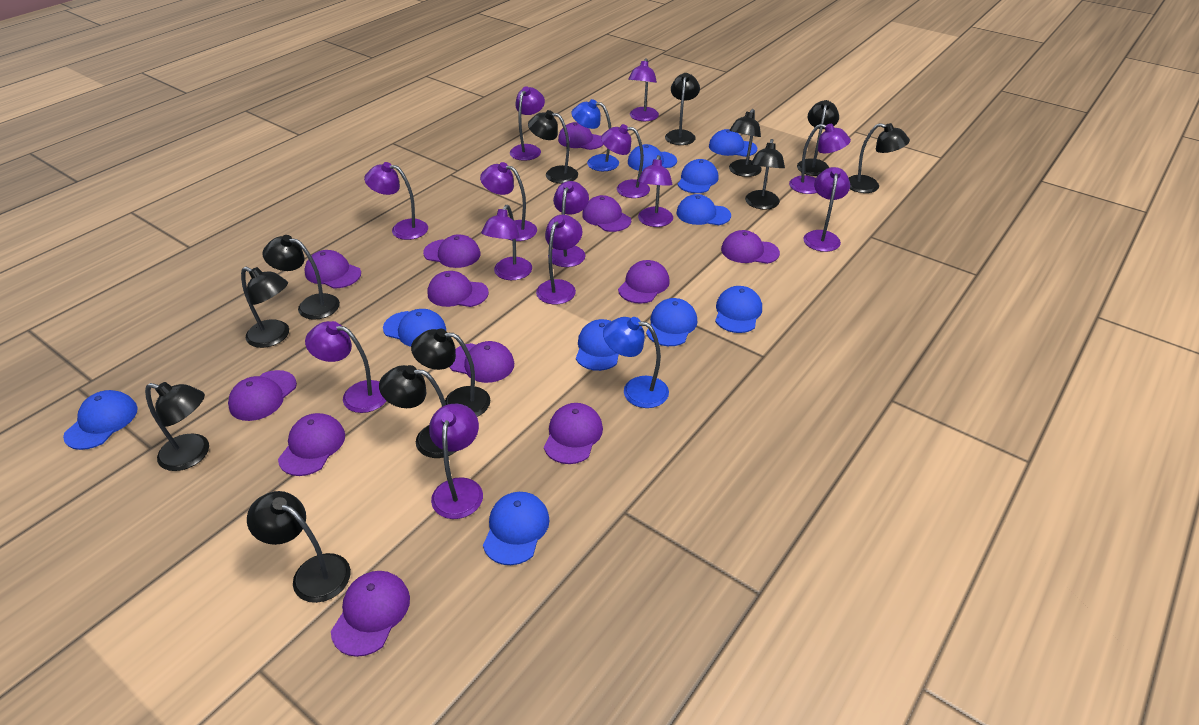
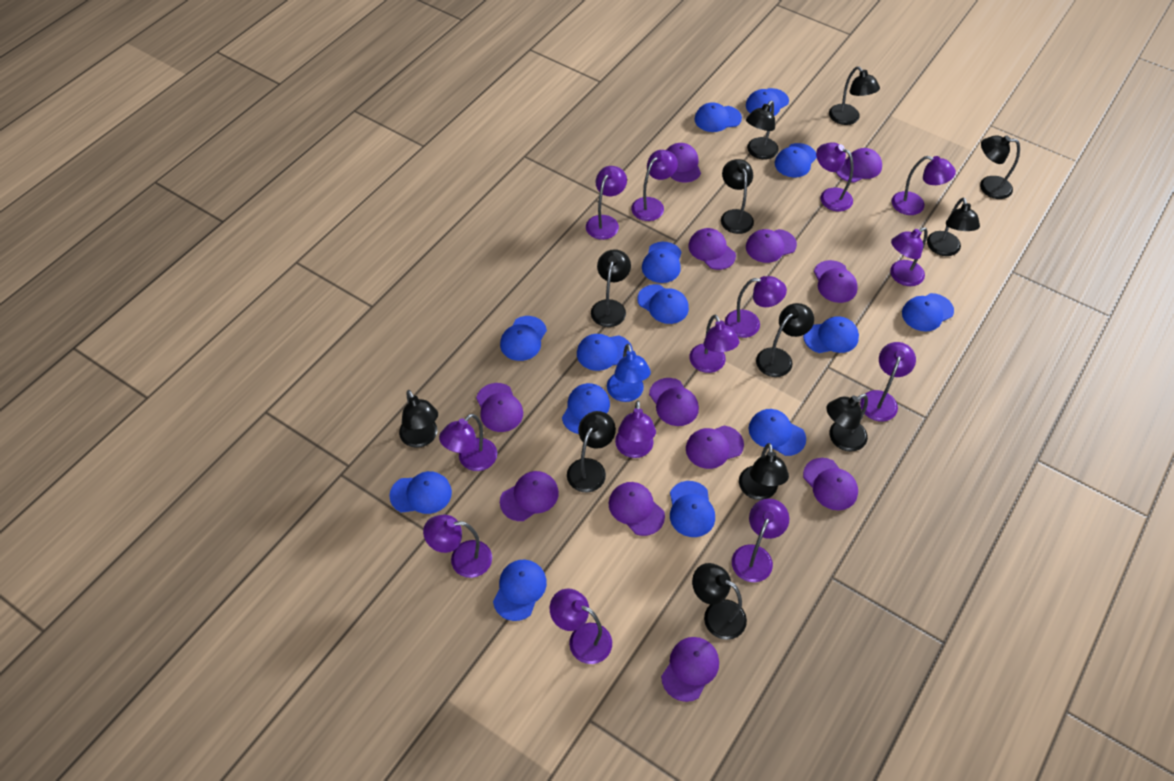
blue cap: [63,390,138,450] [383,309,446,347] [483,492,550,565] [576,319,619,371] [628,144,677,171] [646,298,697,346] [677,194,731,225] [678,159,719,193] [709,129,757,157] [715,286,762,333] = 10 -> [389,471,452,514] [493,560,547,621] [500,316,547,361] [562,383,610,434] [577,334,633,371] [637,284,689,324] [642,242,681,283] [670,481,715,537] [694,102,742,132] [746,88,789,116] [748,409,806,456] [775,143,817,177] [803,316,859,353] [902,293,954,332] = 14
blue lamp: [572,99,619,171] [603,317,669,408] = 2 -> [607,344,651,402] = 1

